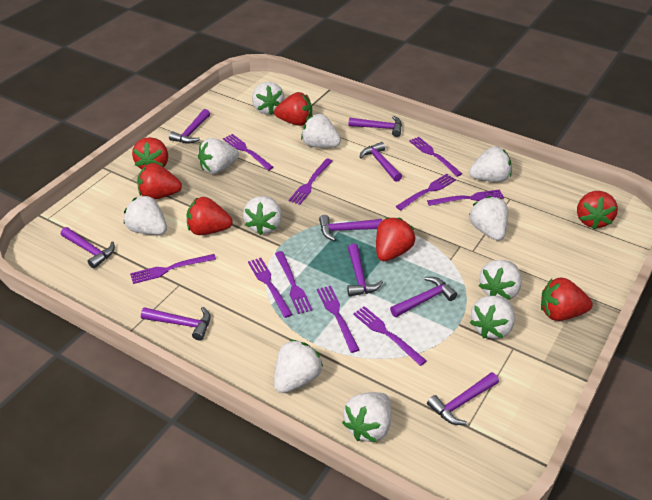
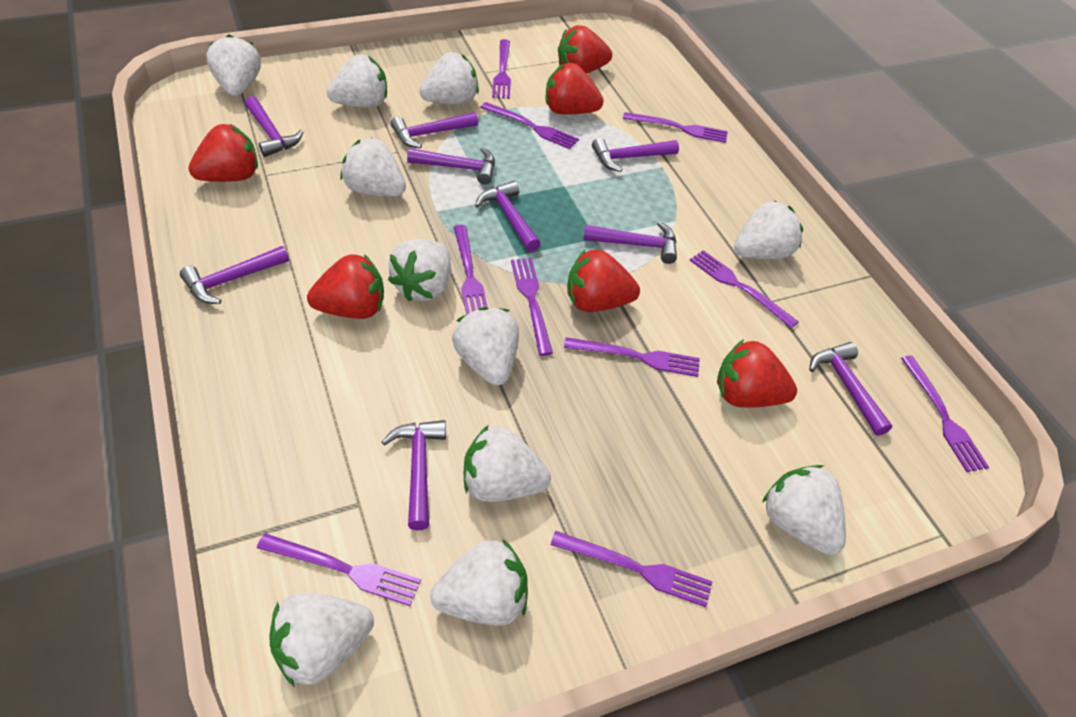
red strawberry: [132,137,168,169] [137,163,182,200] [187,197,233,235] [274,92,312,126] [376,217,415,261] [541,278,593,321] [577,191,618,229] = 7 -> [188,124,258,182] [307,254,384,319] [546,63,604,115] [558,25,612,74] [567,250,640,312] [717,339,797,408] = 6

